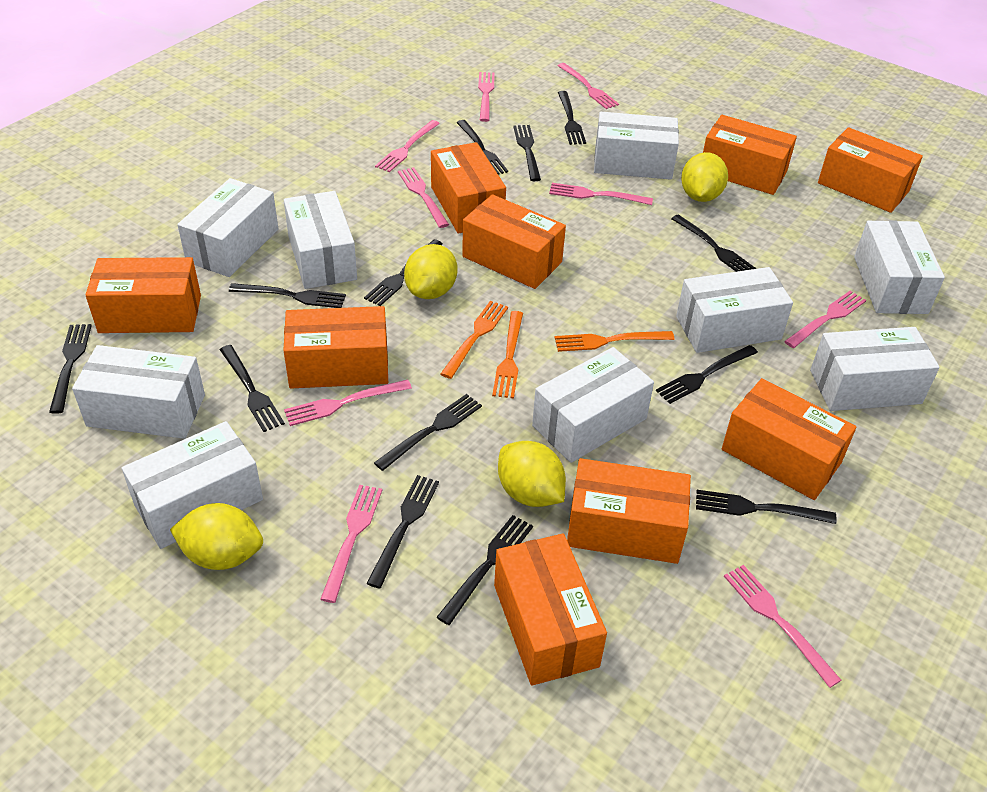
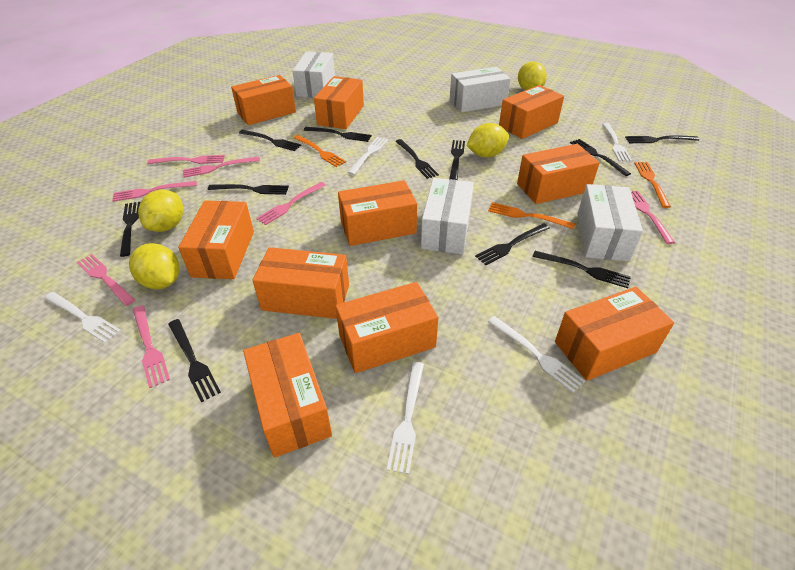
black fork: [49,324,92,414] [220,345,285,432] [229,283,346,308] [364,239,443,306] [366,475,439,589] [374,394,482,471] [437,515,533,625] [456,120,508,175] [513,125,541,181] [558,91,586,145] [656,345,758,404] [671,214,757,272] [696,490,837,524] = 13 -> [120,202,140,257] [168,319,221,402] [208,184,289,195] [239,129,302,151] [304,127,372,142] [395,139,439,179] [449,140,465,180] [475,223,550,265] [533,251,631,288] [570,139,631,176] [625,135,699,143] = 11
orange box: [85,257,201,333] [283,306,388,388] [431,142,506,234] [462,194,566,289] [494,534,607,686] [567,458,691,564] [703,115,797,195] [722,378,856,500] [818,127,923,213] = 9 -> [178,201,254,279] [231,75,296,125] [243,333,332,458] [252,247,349,319] [314,76,364,129] [335,282,438,373] [338,180,417,246] [499,85,564,139] [517,144,600,204] [555,287,674,381] = 10
pink fork: [284,379,412,426] [320,485,382,603] [375,120,440,172] [398,167,449,228] [478,72,495,122] [549,183,653,205] [558,63,619,109] [724,565,841,688] [784,291,866,348] = 9 -> [77,254,135,306] [112,181,197,202] [133,305,170,388] [147,155,225,164] [183,156,260,178] [256,182,326,225] [631,191,675,244] = 7
white box: [72,345,205,439] [122,421,263,549] [177,178,278,277] [284,191,357,289] [532,347,654,463] [594,112,679,180] [676,267,793,353] [810,327,940,411] [854,220,945,314] = 9 -> [293,52,335,97] [421,178,474,254] [450,67,511,112] [577,184,643,261] = 4
white fork: none = 0 -> [44,292,121,343] [348,137,388,175] [387,362,424,474] [488,316,585,393] [603,123,632,162] = 5

